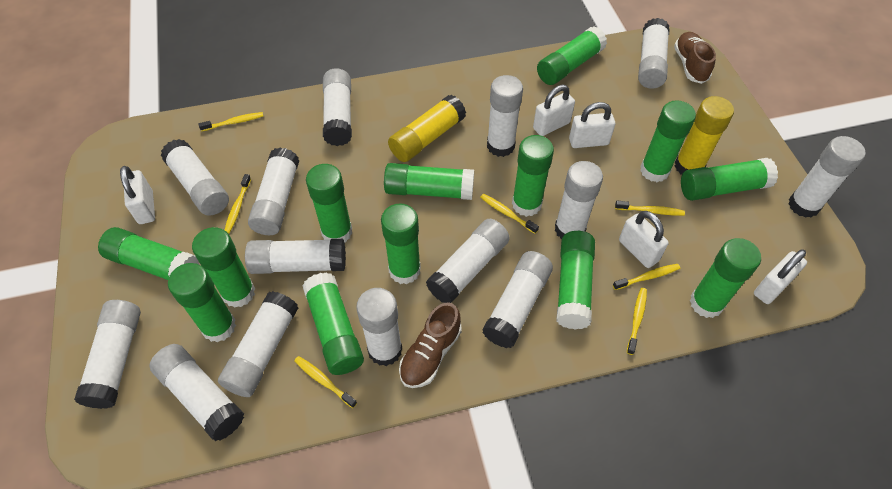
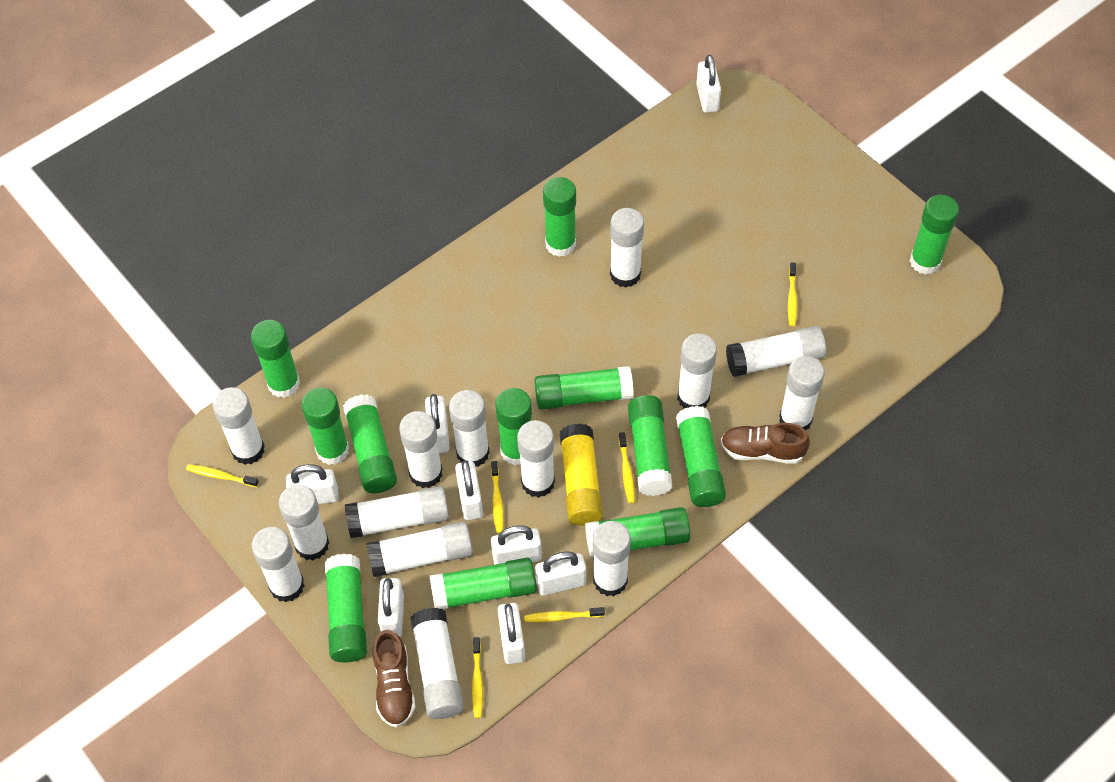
green glue stick: [98,227,199,280] [168,263,236,342] [192,227,255,308] [302,272,364,375] [306,164,352,242] [381,203,421,284] [384,163,474,200] [512,135,554,217] [537,26,607,85] [556,231,595,330] [640,100,696,182] [681,158,778,201] [690,238,761,318] = 13 -> [251,320,300,398] [301,388,349,465] [325,554,367,663] [343,394,397,493] [430,558,537,609] [495,388,532,465] [534,366,634,410] [543,177,576,257] [585,507,691,557] [628,395,672,496] [676,406,726,507] [910,194,959,274] = 12
white padlock: [120,166,155,224] [533,85,575,136] [569,102,615,148] [619,211,669,268] [754,249,807,304] = 5 -> [286,464,339,504] [378,578,404,637] [425,394,450,453] [455,460,483,520] [491,525,542,565] [498,603,525,664] [535,552,586,596] [696,55,721,113] = 8
yellow glue stick: [388,95,466,162] [675,96,734,175] = 2 -> [560,424,603,526] = 1
yellow toothbrush: [199,112,263,131] [225,174,251,234] [294,356,357,408] [480,194,539,234] [613,264,680,290] [615,201,685,216] [627,288,647,355] = 7 -> [186,464,259,487] [472,637,483,718] [491,461,504,533] [524,607,605,622] [619,432,635,503] [788,263,797,326] = 6

